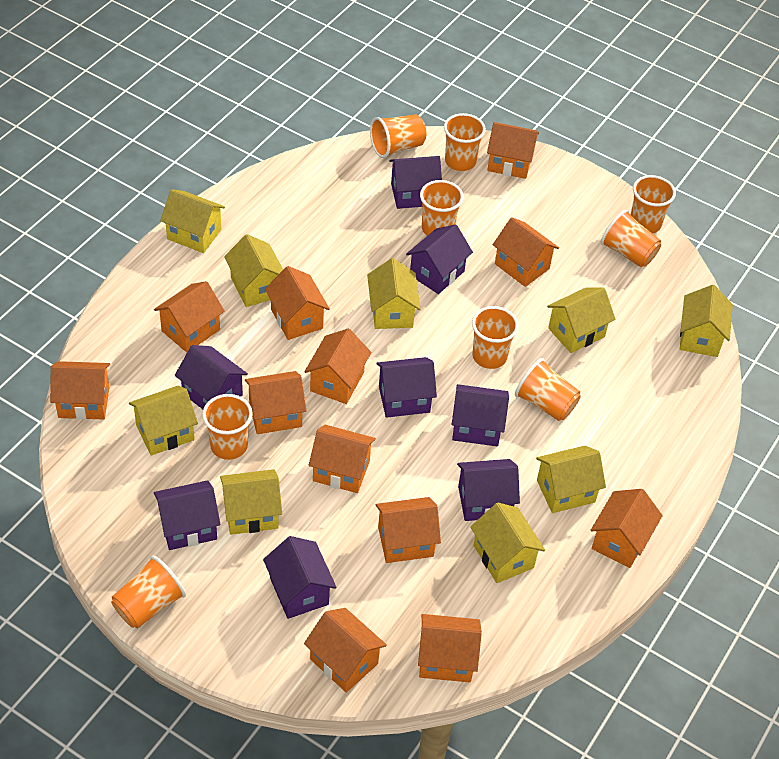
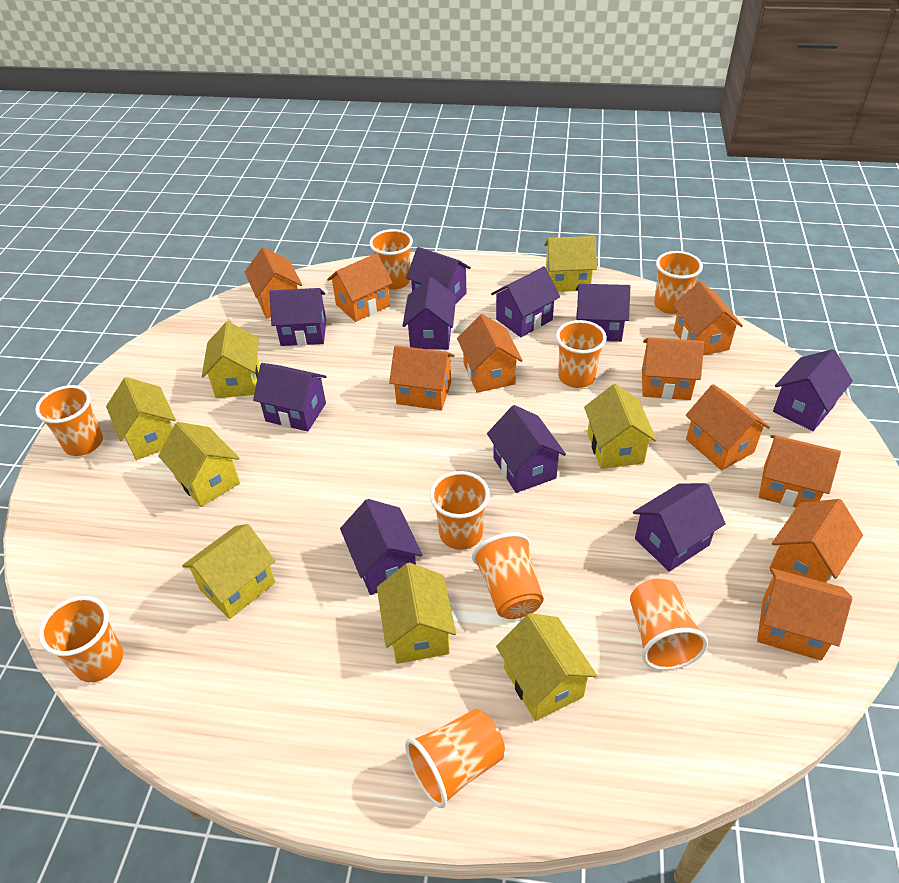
orange house: [50,361,110,420] [154,281,225,353] [245,371,306,434] [265,266,330,340] [304,329,371,404] [304,608,387,693] [309,425,376,493] [376,497,441,563] [418,614,482,682] [487,122,539,179] [493,217,559,287] [591,489,663,568] = 12 -> [245,247,302,318] [327,253,393,322] [389,345,455,410] [457,314,523,393] [642,337,704,400] [673,281,743,356] [686,384,770,470] [757,568,852,661] [759,435,841,508] [770,499,863,583] = 10
purple house: [154,480,220,550] [175,345,248,409] [263,536,337,619] [376,357,437,418] [389,156,442,209] [406,224,473,294] [452,384,509,446] [457,459,520,521] = 8 -> [253,363,327,432] [270,288,326,346] [340,499,423,595] [403,277,456,350] [406,247,471,305] [487,405,566,493] [491,266,560,337] [576,284,630,342] [633,483,726,572] [773,349,853,431] = 10
yellow house: [129,386,198,456] [160,189,225,253] [220,469,282,535] [224,234,283,307] [367,258,421,329] [470,503,545,583] [536,446,606,513] [547,287,616,353] [680,285,733,357] = 9 -> [106,377,176,460] [158,422,240,507] [182,524,276,619] [202,321,260,398] [377,563,456,664] [496,613,597,721] [544,236,597,292] [584,384,657,469] = 8

